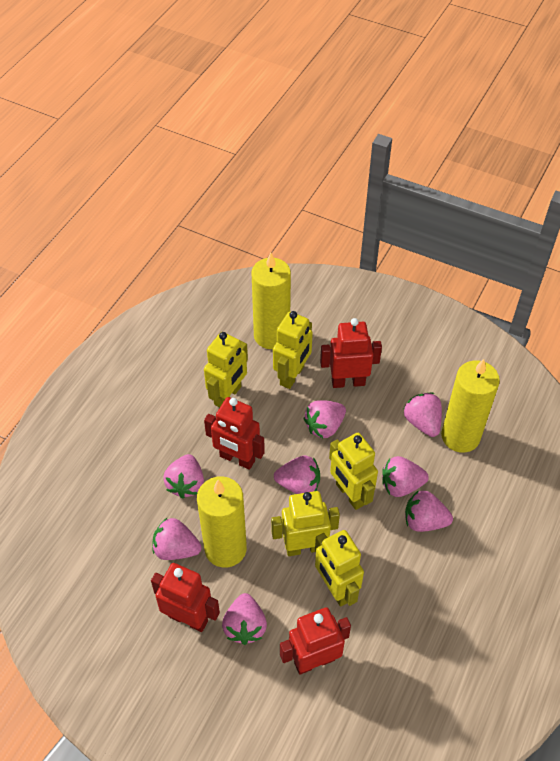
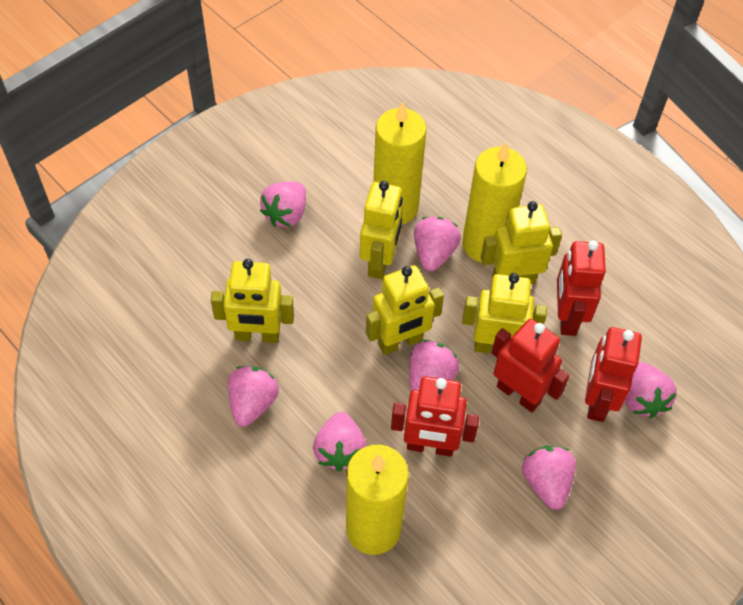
pink strawberry: [152,518,202,560] [163,454,204,498] [222,593,267,645] [274,456,320,494] [303,400,346,438] [382,456,429,497] [404,393,442,437] [405,490,453,532] = 8 -> [228,366,279,427] [260,182,306,227] [313,412,367,472] [409,340,459,391] [414,217,461,271] [522,446,576,510] [625,362,677,418] = 7

